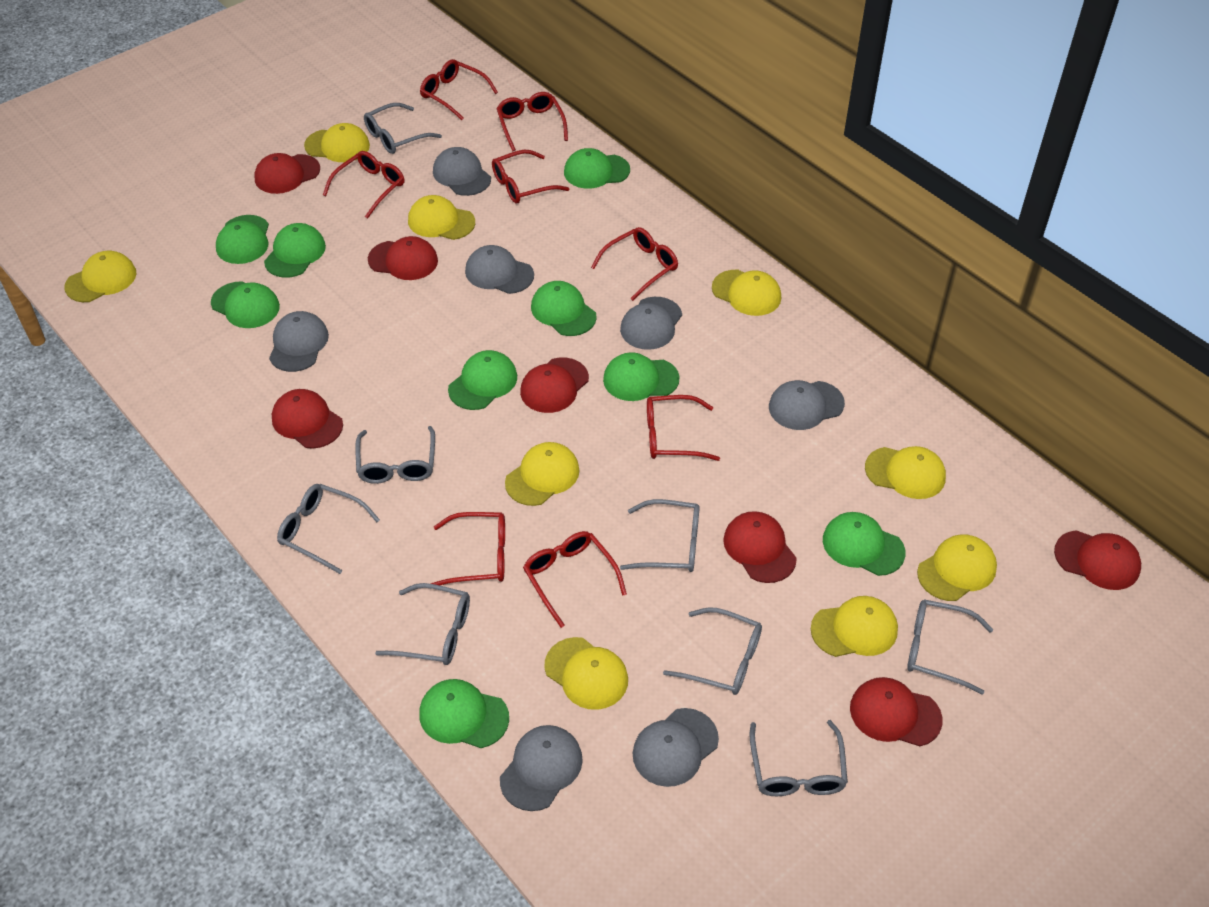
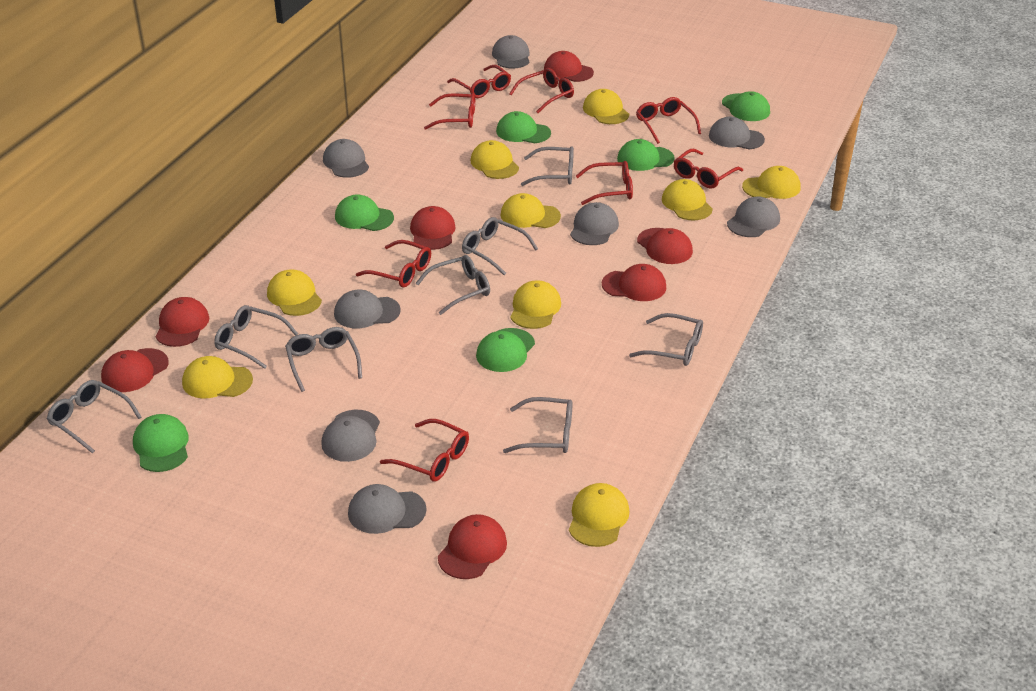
green cap: [211,281,280,328] [216,215,269,264] [264,223,326,278] [419,679,509,748] [448,350,517,410] [531,281,597,336] [564,148,630,189] [603,352,680,401] [823,512,906,576] = 9 -> [133,414,189,472] [335,194,394,231] [476,328,535,372] [496,111,551,143] [617,139,675,171] [722,91,770,121] = 6
grey cap: [269,311,329,372] [433,147,491,196] [465,245,534,294] [500,725,583,811] [620,297,682,350] [633,708,719,787] [769,380,845,430] = 7 -> [321,410,380,462] [323,139,369,178] [334,290,401,328] [348,484,426,534] [492,35,530,68] [570,202,619,245] [709,117,765,149] [727,197,780,237] = 8

